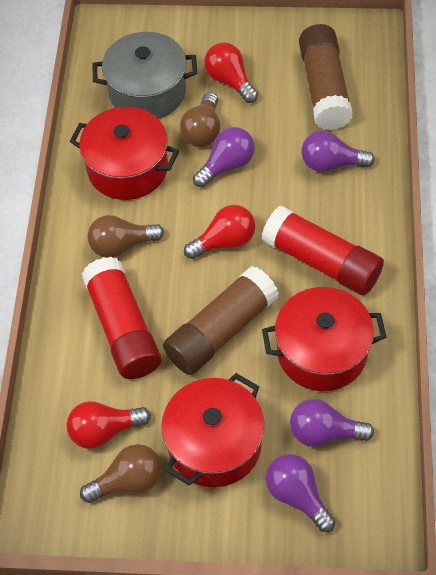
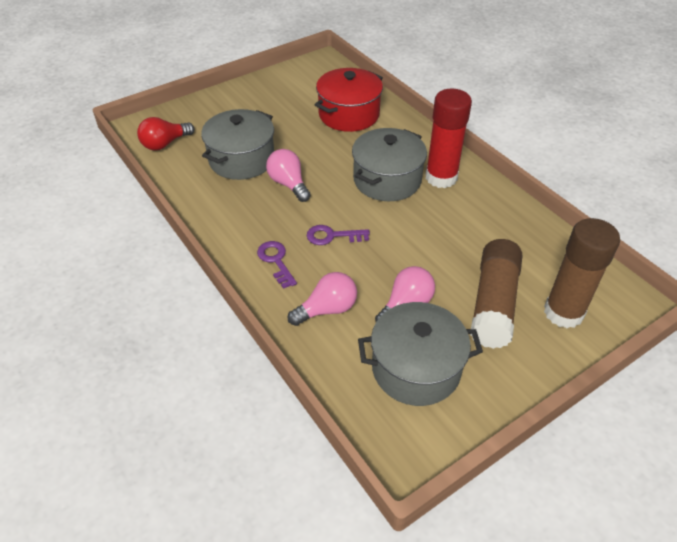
brown light bulb: [80,444,161,503] [88,215,164,258] [180,92,220,147] = 3 -> none = 0
grey pot: [92,32,197,119] = 1 -> [201,109,274,180] [352,128,427,201] [358,302,483,406] = 3
pink light bulb: none = 0 -> [266,149,311,202] [288,272,357,326] [375,266,435,322] = 3
purple key: none = 0 -> [257,241,297,289] [307,225,370,245] = 2
purple light bulb: [193,127,255,187] [266,454,335,532] [290,399,374,447] [301,130,375,172] = 4 -> none = 0
red glue stick: [81,257,161,379] [261,206,384,295] = 2 -> [426,89,472,188] = 1
red light bulb: [66,401,151,449] [184,205,255,259] [204,42,258,103] = 3 -> [137,117,194,150] = 1
red pot: [70,107,179,200] [161,373,265,487] [262,287,386,391] = 3 -> [315,68,383,132] = 1

